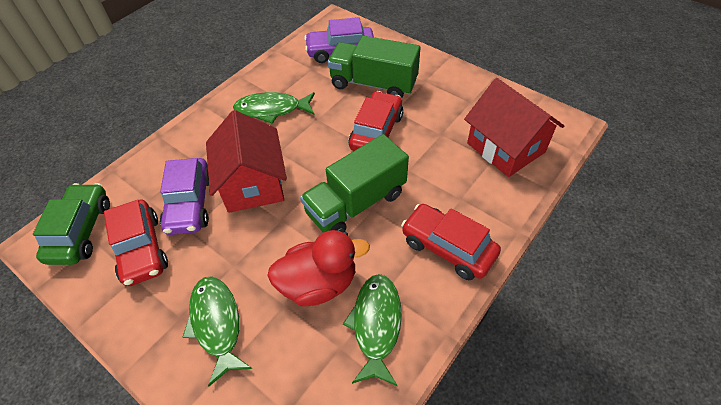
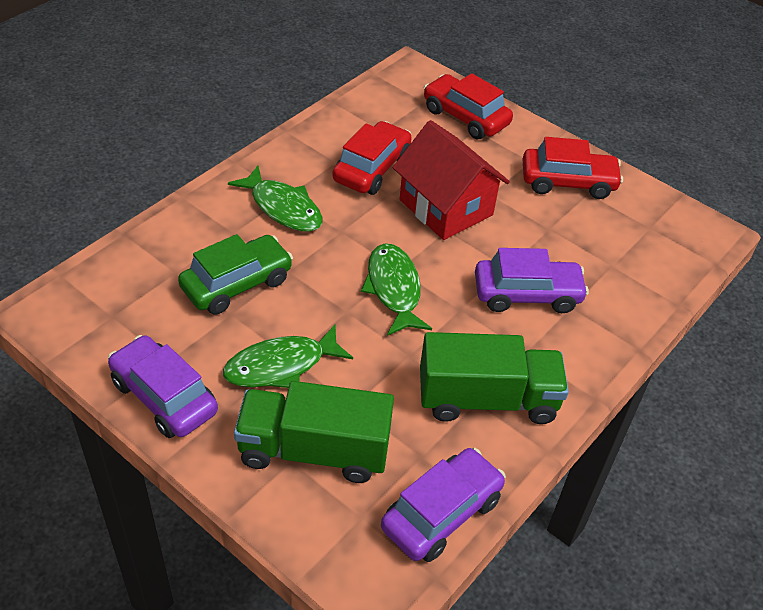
purple car: [160,158,209,235] [304,17,374,63] = 2 -> [108,335,218,438] [381,448,506,562] [475,248,589,313] = 3
red duck: [267,230,370,306] = 1 -> none = 0
red house: [206,110,287,213] [464,78,564,177] = 2 -> [393,120,510,240] = 1

